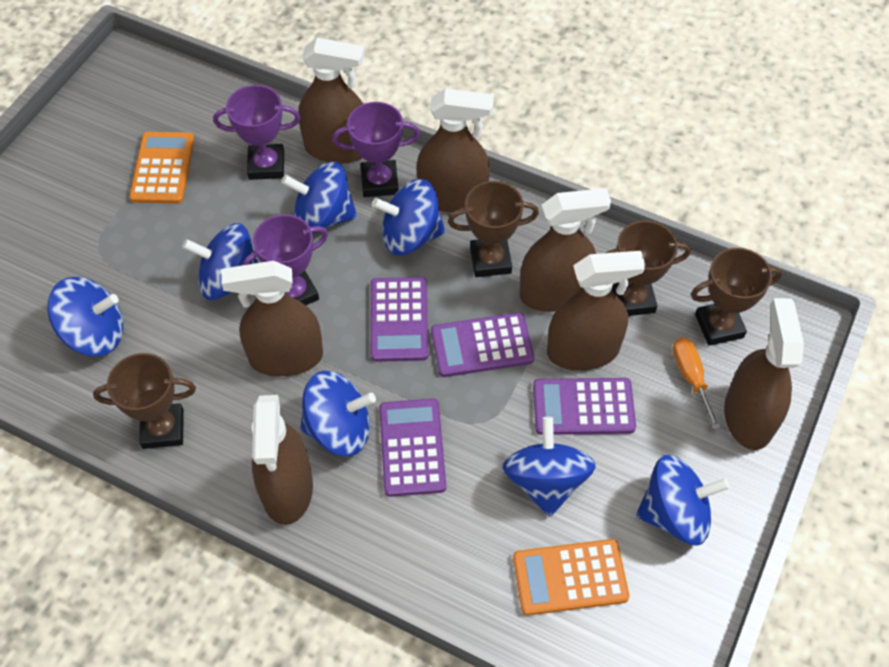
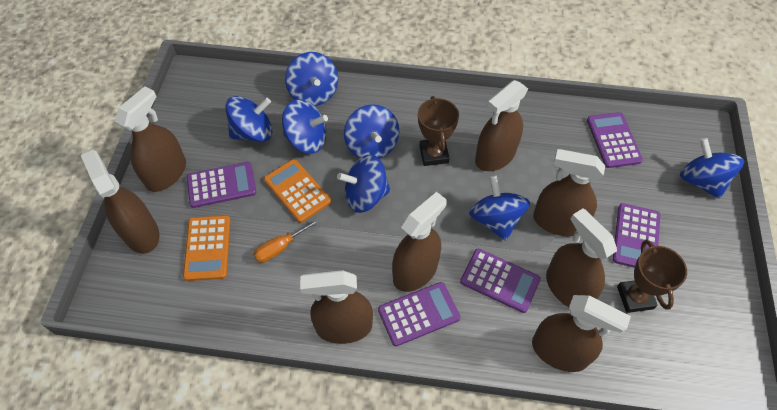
brown spray bottle: [221,261,323,377] [252,395,313,525] [298,38,364,164] [417,88,494,213] [520,188,611,312] [547,251,646,371] [724,298,804,450] = 7 -> [81,150,159,254] [115,86,186,192] [300,270,373,344] [392,192,447,292] [475,80,528,171] [532,295,631,372] [533,149,605,236] [546,209,617,307] = 8
brown trophy: [93,353,196,449] [448,181,539,277] [606,221,691,316] [691,248,782,346] = 4 -> [418,96,459,166] [617,240,687,313] = 2
purple calculator: [370,277,428,362] [379,399,446,497] [431,312,534,377] [533,378,636,435] = 4 -> [187,162,256,208] [378,282,460,346] [460,249,541,313] [587,112,643,168] [613,203,660,268] = 5
purple trophy: [213,85,300,180] [242,214,328,305] [332,102,420,197] = 3 -> none = 0

